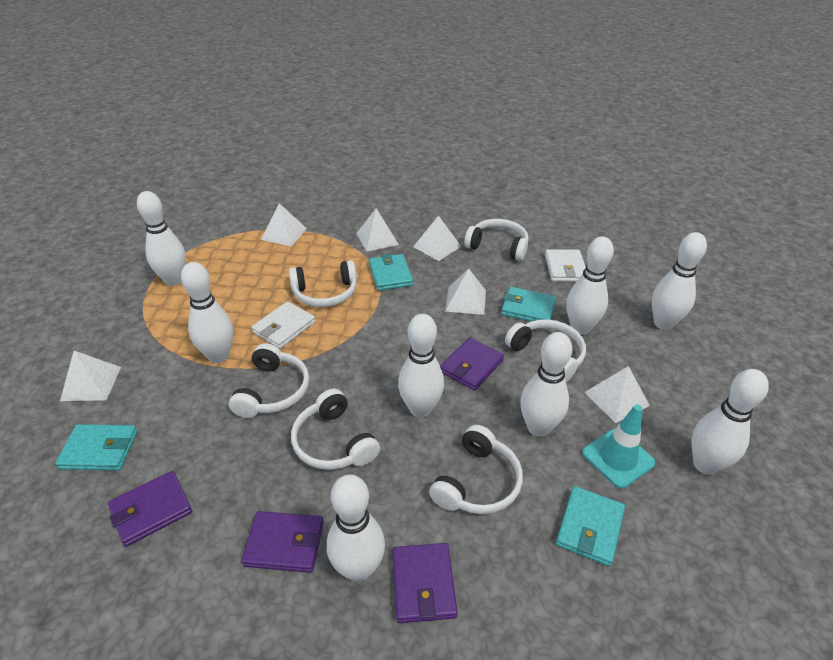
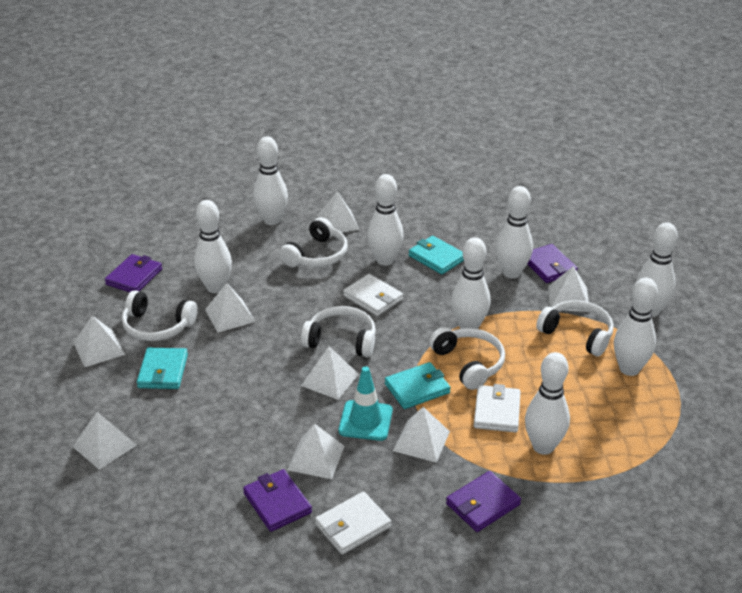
turquoise wallet: [55,424,137,470] [369,253,413,291] [501,287,556,321] [556,486,625,566] = 4 -> [137,347,188,389] [385,362,451,409] [409,236,464,274] = 3
white headphones: [229,343,309,418] [289,260,357,307] [291,389,380,470] [429,425,523,514] [464,219,529,261] [505,319,586,382] = 6 -> [122,290,198,341] [280,217,348,267] [301,306,376,357] [429,327,505,390] [536,300,614,356] = 5
white pyramid: [60,351,121,401] [261,203,307,246] [356,208,399,252] [413,215,462,261] [445,268,486,315] [585,366,650,423] = 6 -> [72,412,136,470] [74,316,125,367] [205,283,256,332] [287,424,344,479] [301,346,359,400] [317,191,360,233] [393,407,450,463] [548,266,589,312] = 8
white wallet: [251,301,315,349] [545,249,586,282] = 2 -> [315,492,391,555] [343,274,403,316] [474,384,521,433] = 3

